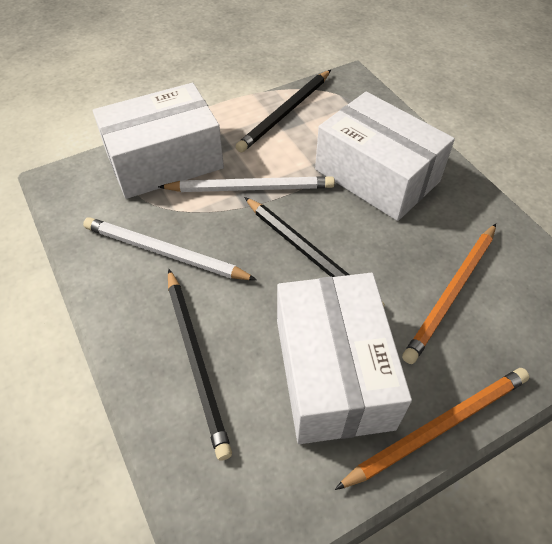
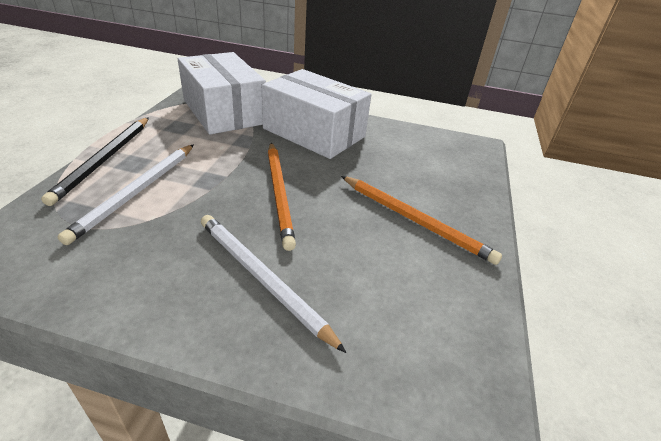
black pencil: [168,269,232,461] [236,70,331,153] [244,197,385,306] = 3 -> [41,117,149,206] = 1
white box: [93,83,224,199] [277,273,412,444] [315,92,455,221] = 3 -> [178,52,266,135] [262,69,372,159] = 2

